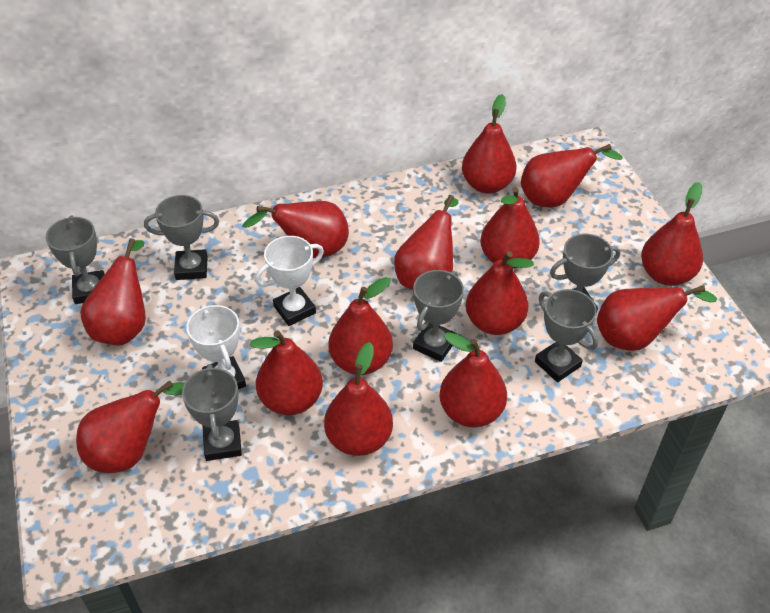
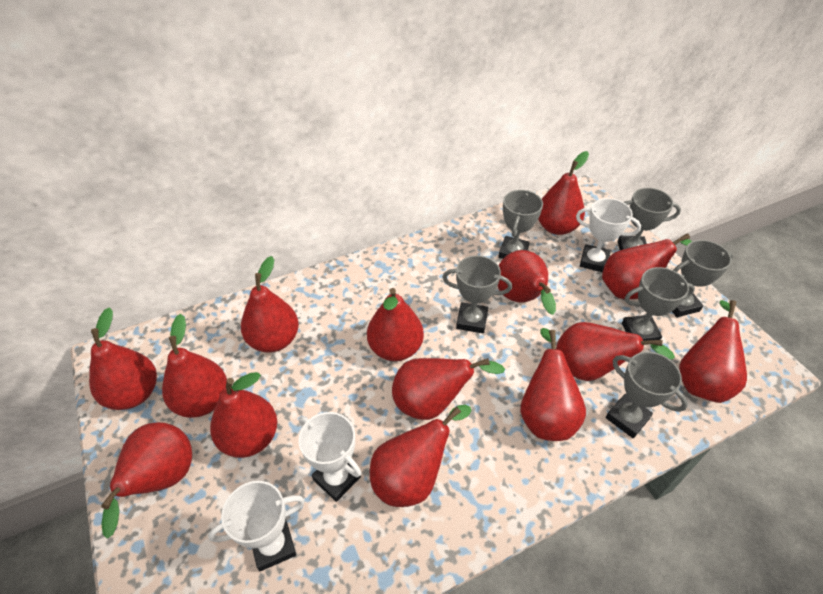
white trophy: [186,305,246,389] [255,236,324,326] = 2 -> [208,481,305,571] [298,412,361,502] [576,198,641,272] = 3

